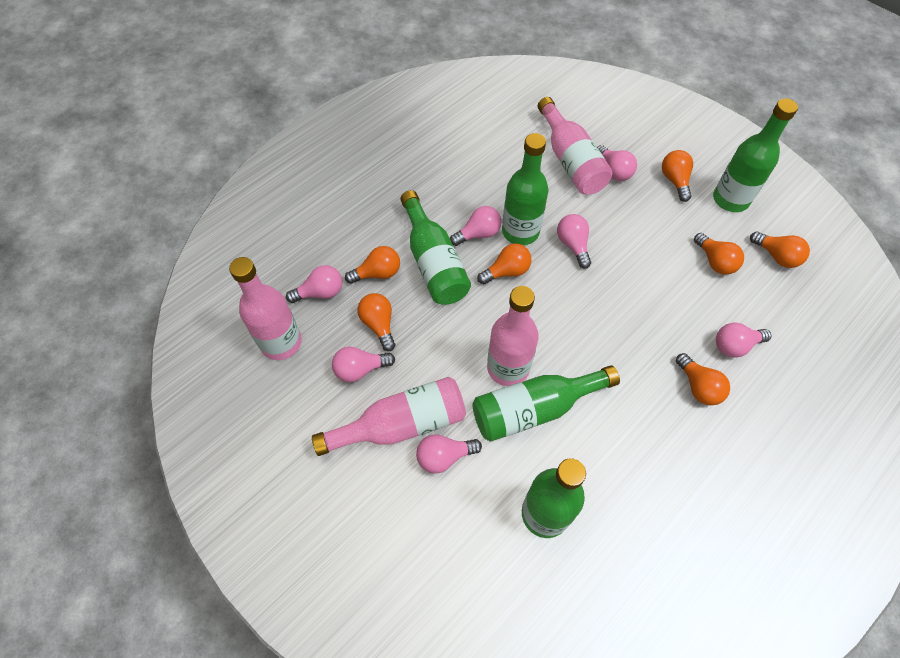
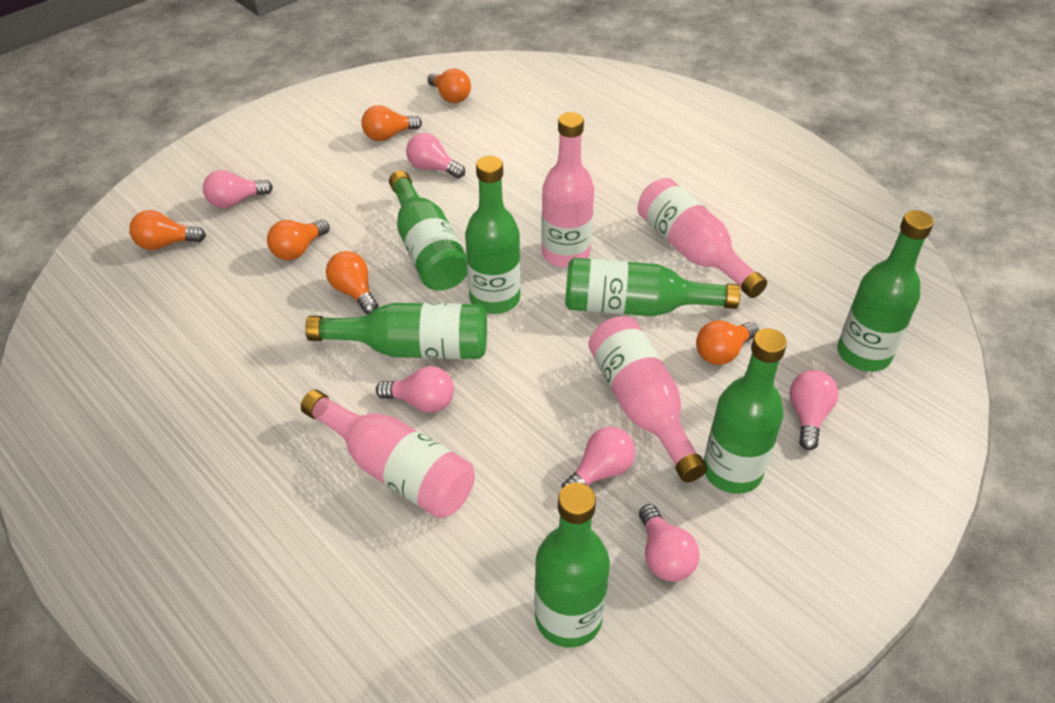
green bottle: [400,190,471,305] [472,365,620,442] [502,133,549,245] [522,458,586,538] [713,98,798,212] = 5 -> [305,303,487,359] [389,171,467,291] [465,156,521,314] [535,483,610,648] [565,258,740,316] [704,328,787,494] [837,210,934,372] = 7
orange light bulb: [345,246,400,284] [357,293,395,351] [477,243,532,285] [662,150,693,202] [676,353,730,405] [694,233,744,275] [750,231,810,268] = 7 -> [129,210,206,250] [267,220,330,260] [326,251,378,314] [361,105,422,141] [427,69,471,103] [696,320,759,365] = 6
pink light bulb: [286,265,342,303] [332,347,395,382] [416,434,482,474] [450,206,502,246] [557,214,591,269] [597,145,637,181] [716,323,772,358] = 7 -> [203,170,273,208] [376,366,454,413] [406,133,465,178] [562,427,635,488] [639,504,699,582] [789,370,839,450] = 6

